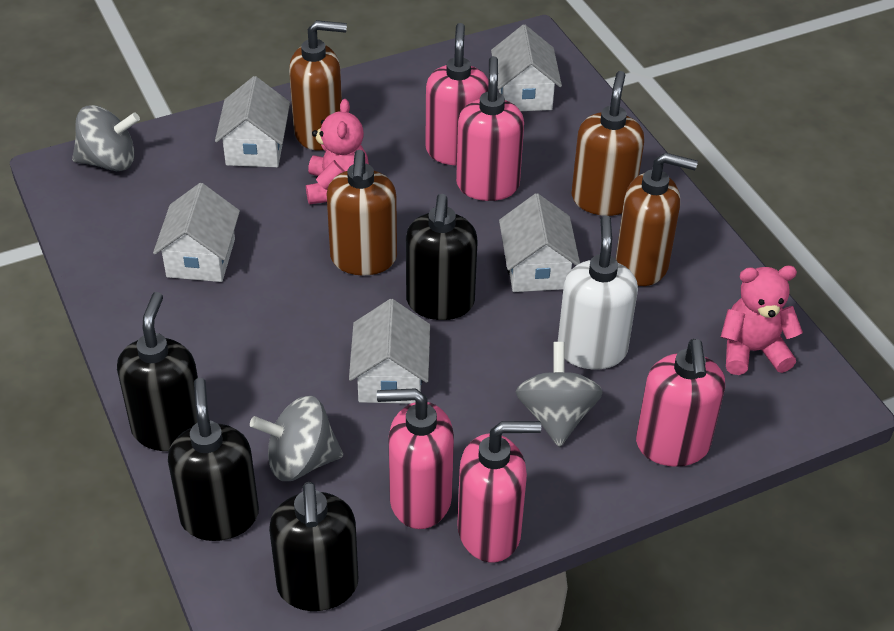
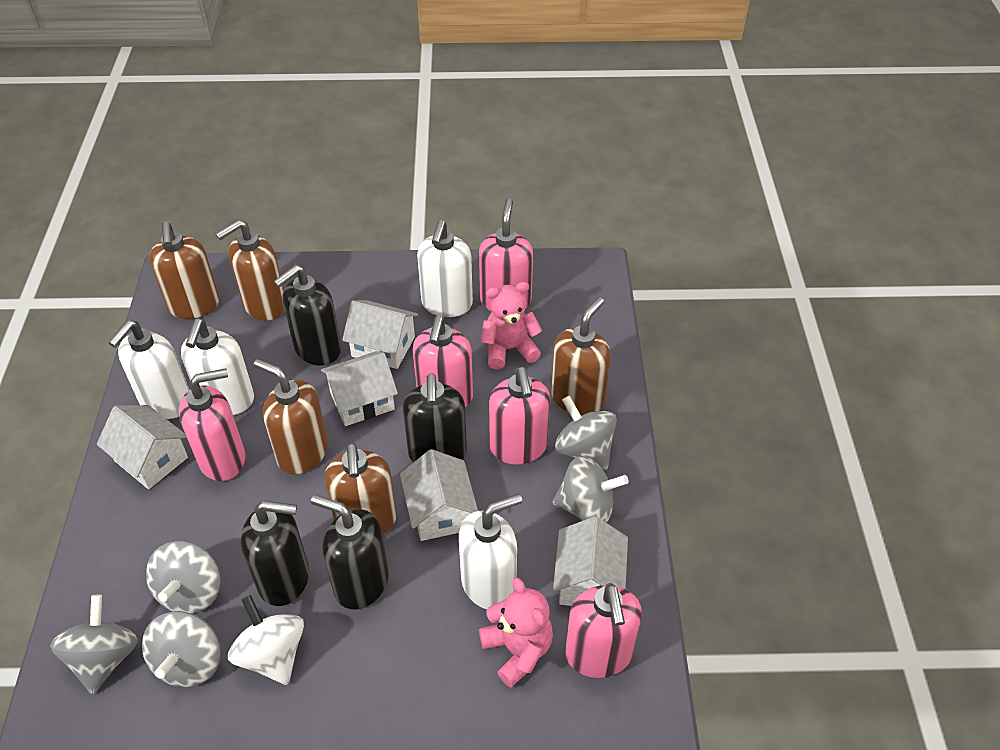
brown soap dispenser: [289,20,347,151] [327,150,397,275] [572,71,644,216] [616,153,698,286] = 4 -> [149,221,219,319] [216,220,285,321] [254,359,328,474] [324,443,397,535] [551,297,611,416] = 5
grey spinning top: [72,105,140,171] [250,396,343,481] [516,342,603,447] = 3 -> [50,595,138,694] [142,611,221,687] [146,541,220,614] [553,456,629,523] [555,396,617,470] = 5
white soap dispenser: [558,215,638,370] = 1 -> [108,320,189,419] [181,319,254,415] [417,220,473,317] [459,494,522,609] = 4
white spinning top: none = 0 -> [228,595,304,685] = 1

